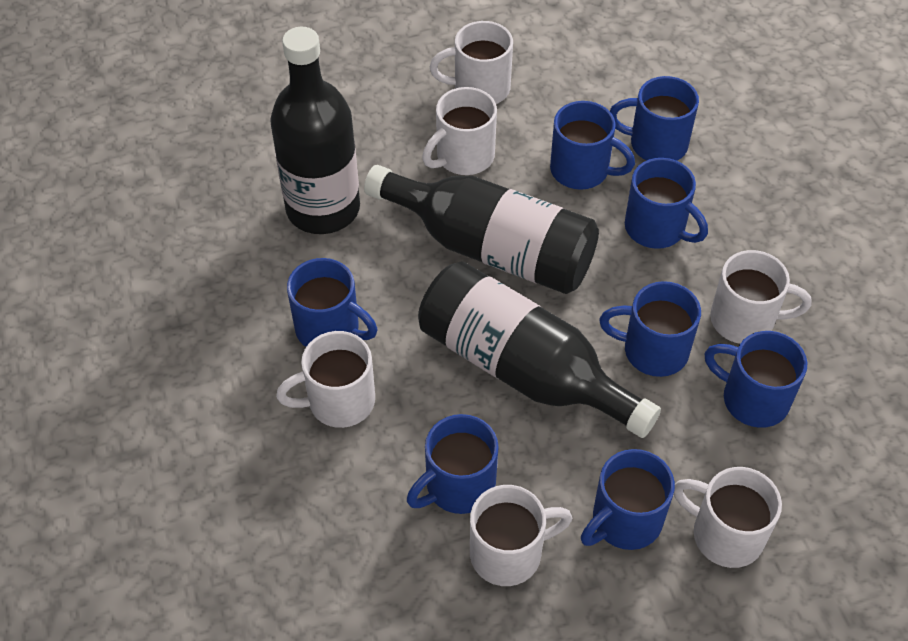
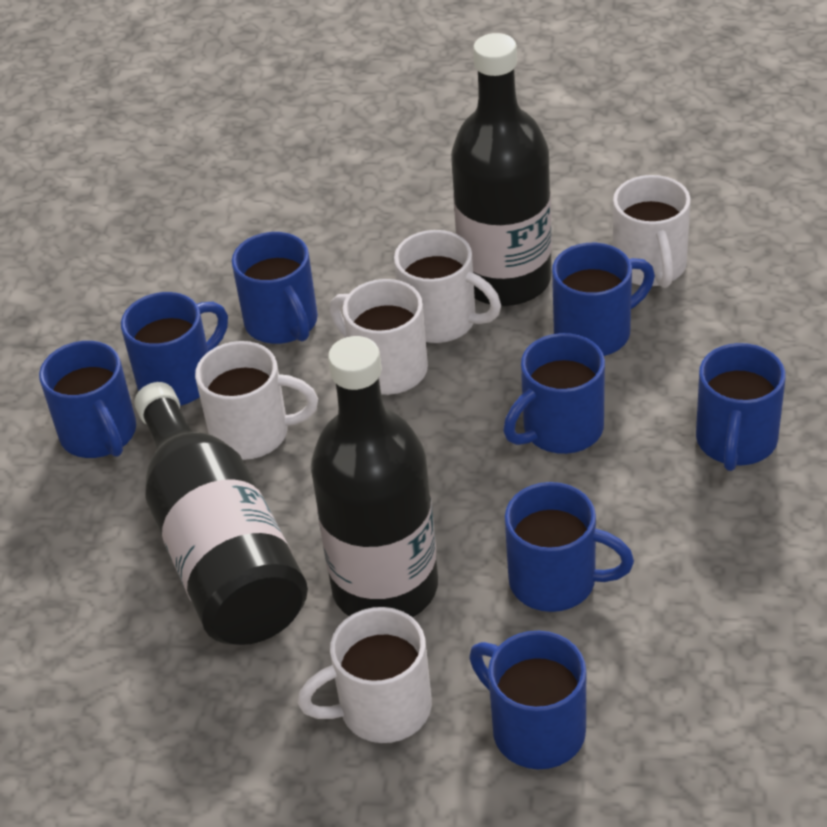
white mug: [276,331,375,428] [422,87,497,175] [430,21,513,104] [470,485,572,586] [674,467,782,568] [710,250,811,344] = 6 -> [195,341,318,460] [298,607,432,743] [330,279,428,395] [394,230,501,343] [613,175,691,288] = 5

